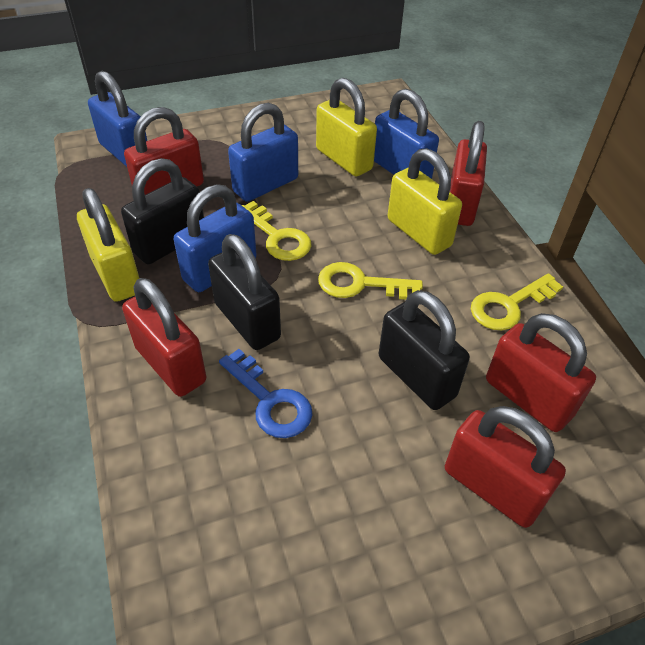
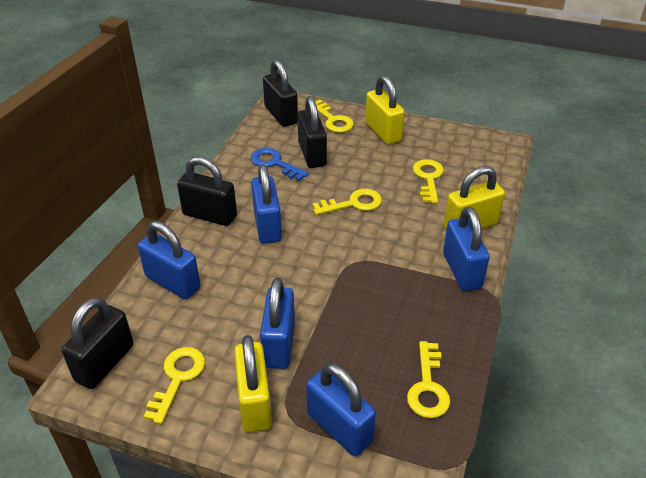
black padlock: [121,158,204,264] [208,234,281,350] [379,290,470,410] = 3 -> [62,297,134,389] [177,157,237,226] [263,59,298,127] [298,96,327,168] = 4
blue padlock: [88,71,147,167] [174,184,257,292] [228,103,298,202] [374,89,439,179] = 4 -> [138,221,201,299] [251,164,282,244] [260,278,295,369] [306,363,376,456] [443,207,490,291] = 5
red padlock: [122,278,206,397] [124,107,204,195] [445,406,566,528] [450,121,487,226] [486,313,596,432] = 5 -> none = 0
yellow key: [242,201,311,261] [318,262,423,300] [471,273,563,330] = 3 -> [144,347,205,424] [312,189,382,215] [315,100,354,133] [407,341,450,418] [413,159,444,204] = 5

